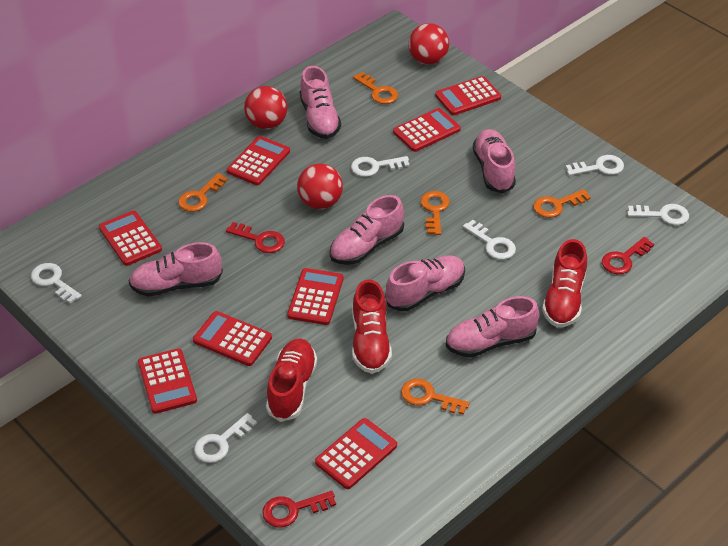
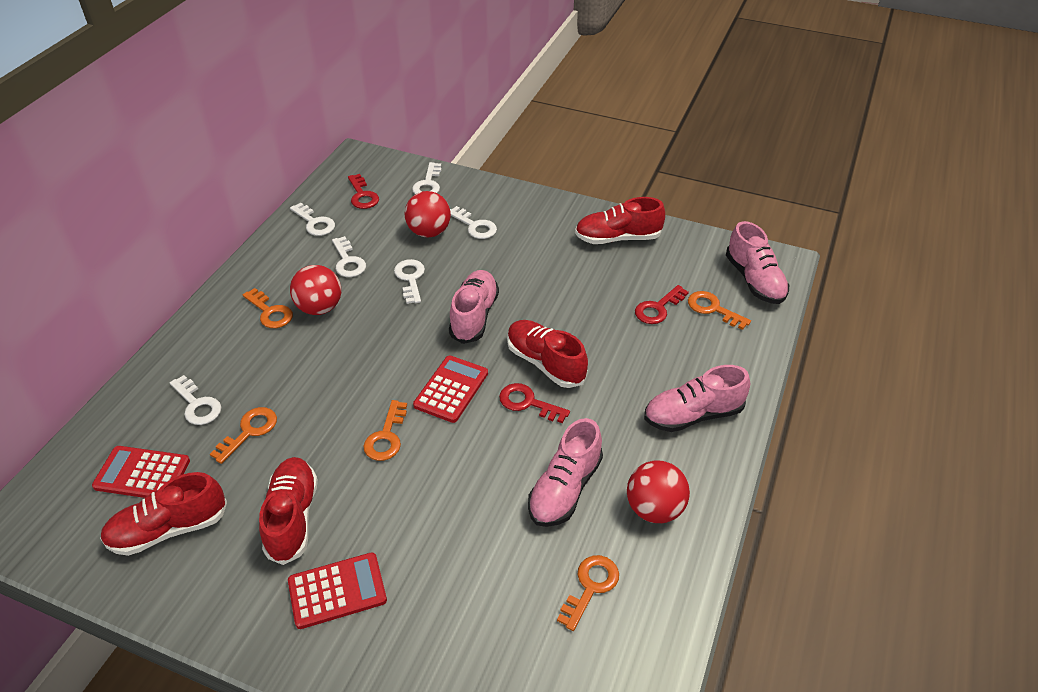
pink shoe: [129,242,223,296] [300,66,341,139] [330,195,404,265] [386,255,465,311] [446,296,540,358] [473,129,516,193] = 6 -> [449,270,499,344] [528,418,603,527] [644,365,750,432] [726,221,789,304] = 4
red calculator: [99,211,162,266] [138,348,197,414] [193,311,272,366] [227,136,290,185] [287,268,343,325] [315,418,397,489] [393,108,461,152] [435,76,501,115] = 8 -> [92,446,190,498] [288,552,387,629] [413,355,488,423] = 3
red shoe: [266,339,317,422] [352,279,392,374] [542,239,587,327] = 3 -> [100,472,227,556] [259,457,318,565] [507,320,588,388] [575,197,665,244] = 4

